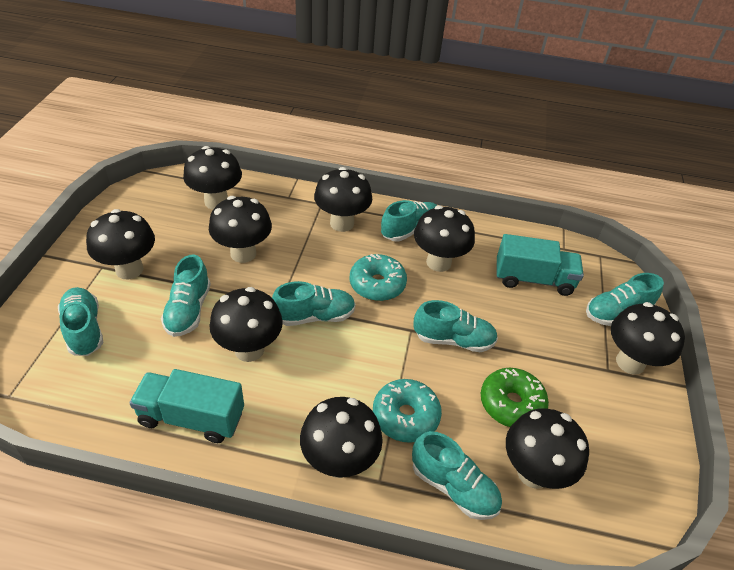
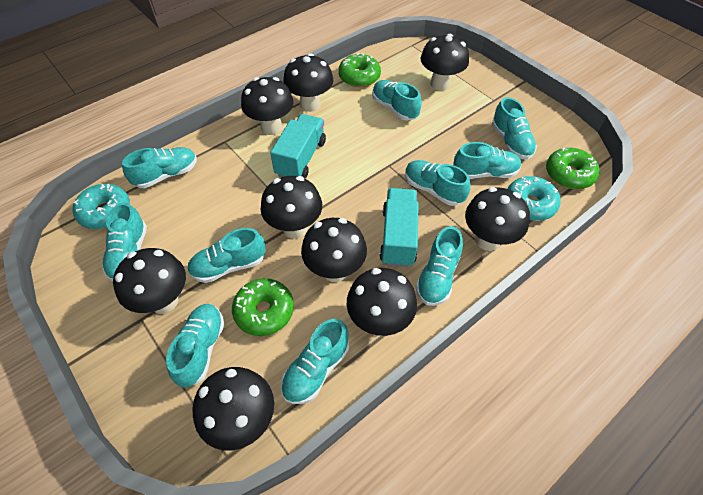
green donut: [481,368,549,427] = 1 -> [232,278,294,336] [338,53,381,87] [546,148,599,189] = 3
turquoise shoe: [58,287,103,356] [161,255,211,337] [272,281,356,326] [381,200,437,242] [412,431,502,520] [413,300,498,352] [586,273,664,326] = 7 -> [102,202,147,281] [122,147,197,188] [166,304,225,388] [187,228,266,283] [281,319,349,404] [372,80,422,121] [405,160,471,206] [416,226,463,306] [453,142,521,179] [492,97,537,160] = 10

